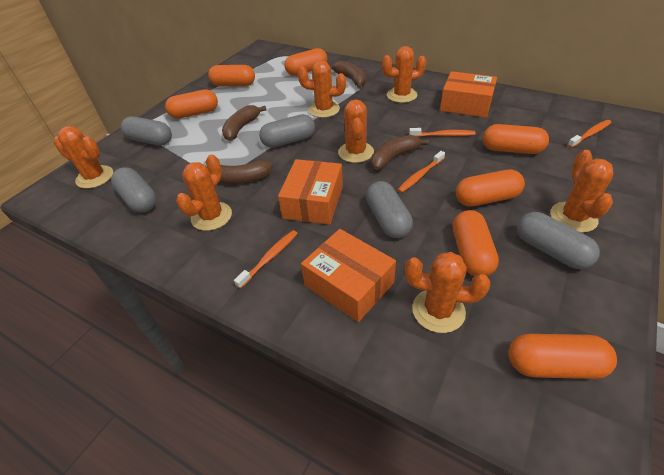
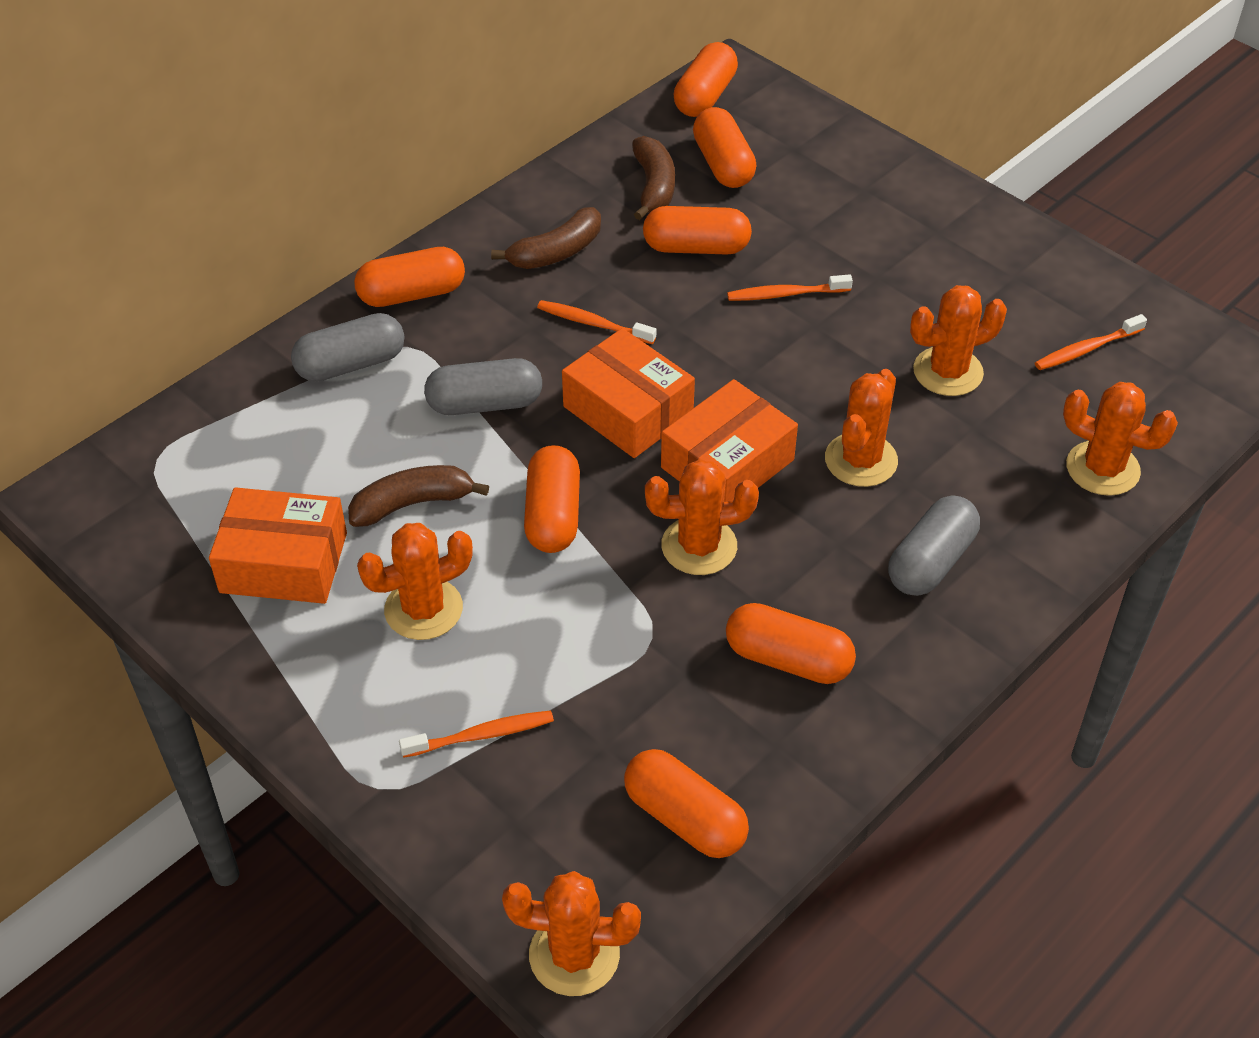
brown banana: [204,160,273,184] [222,105,266,141] [332,60,366,89] [371,135,429,170] = 4 -> [348,465,489,527] [491,207,601,269] [632,136,675,220] = 3
grey capsule: [111,167,156,213] [121,116,172,146] [259,114,315,148] [366,181,413,238] [517,212,600,269] = 5 -> [291,313,405,382] [424,358,542,415] [888,495,980,596] = 3
orange cactus: [54,126,113,189] [176,155,232,231] [297,60,346,118] [338,99,374,163] [382,46,426,103] [405,252,490,333] [550,150,613,233] = 7 -> [357,523,473,640] [502,871,641,996] [645,459,759,575] [825,369,898,487] [910,285,1007,396] [1063,382,1178,496] = 6

